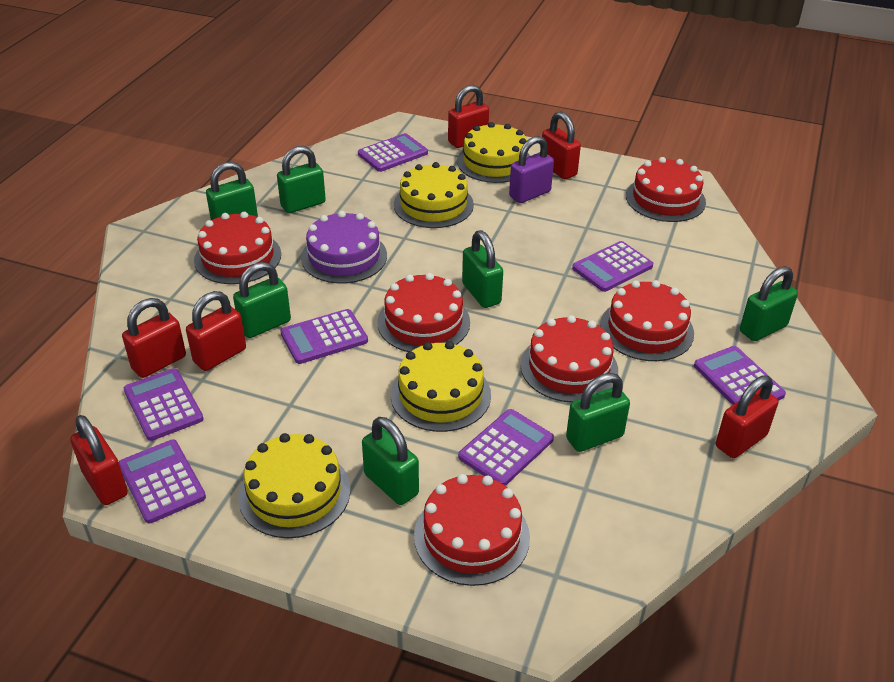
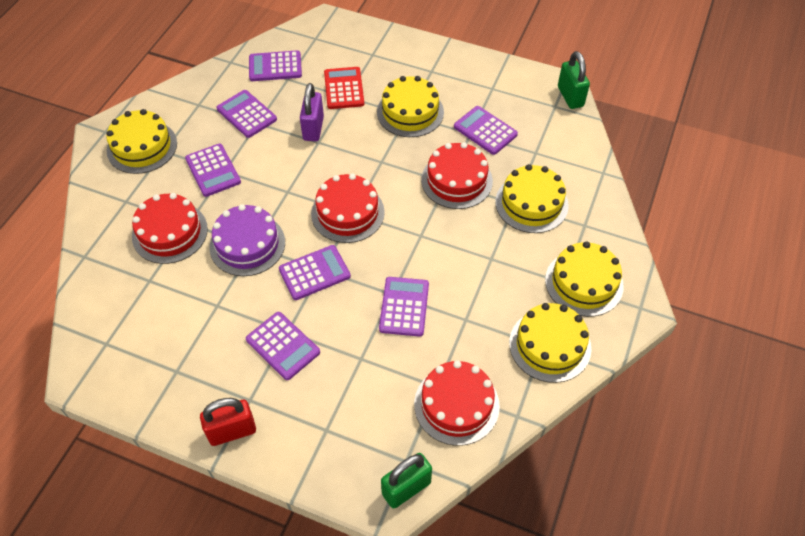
green padlock: [206,162,258,220] [233,262,291,338] [277,146,326,213] [362,417,419,505] [462,230,503,308] [566,373,630,452] [740,266,798,341] = 7 -> [381,453,432,509] [558,51,590,109] = 2
red cake: [194,212,281,284] [377,273,470,352] [414,474,530,586] [520,315,618,403] [600,280,694,361] [626,157,706,222] = 6 -> [132,193,208,264] [311,174,385,243] [414,360,500,446] [421,142,493,209] = 4
red calculator: none = 0 -> [324,67,364,109] = 1
red padlock: [70,415,128,505] [122,298,186,378] [186,291,246,371] [448,85,489,148] [542,111,581,179] [716,375,778,458] = 6 -> [200,398,256,446] = 1
yellow cake: [238,433,350,538] [391,341,491,432] [394,162,474,228] [457,122,530,183] = 4 -> [106,109,177,174] [377,76,444,137] [495,164,569,233] [509,303,591,383] [545,241,624,317] = 5

